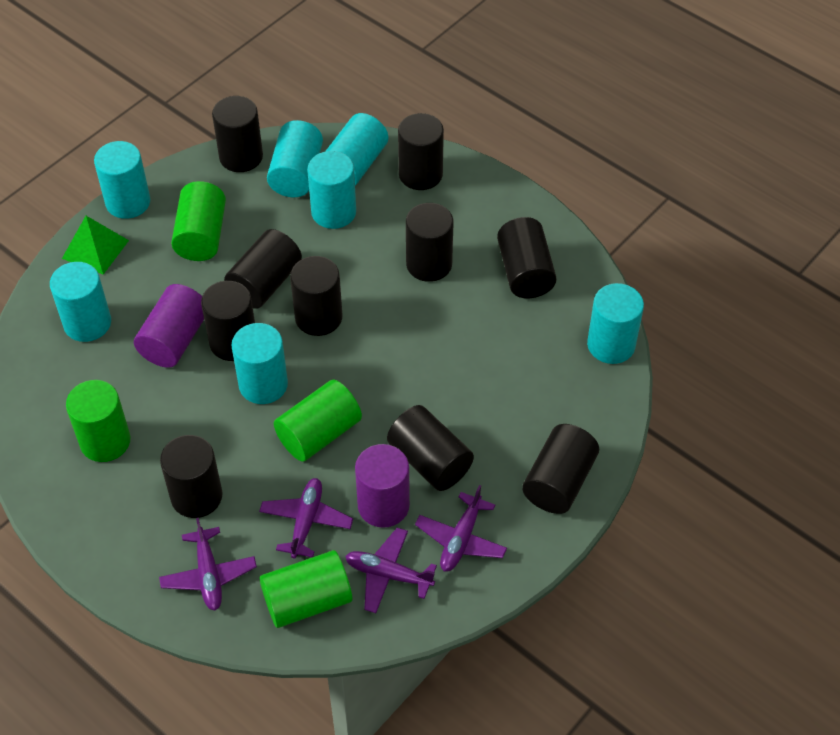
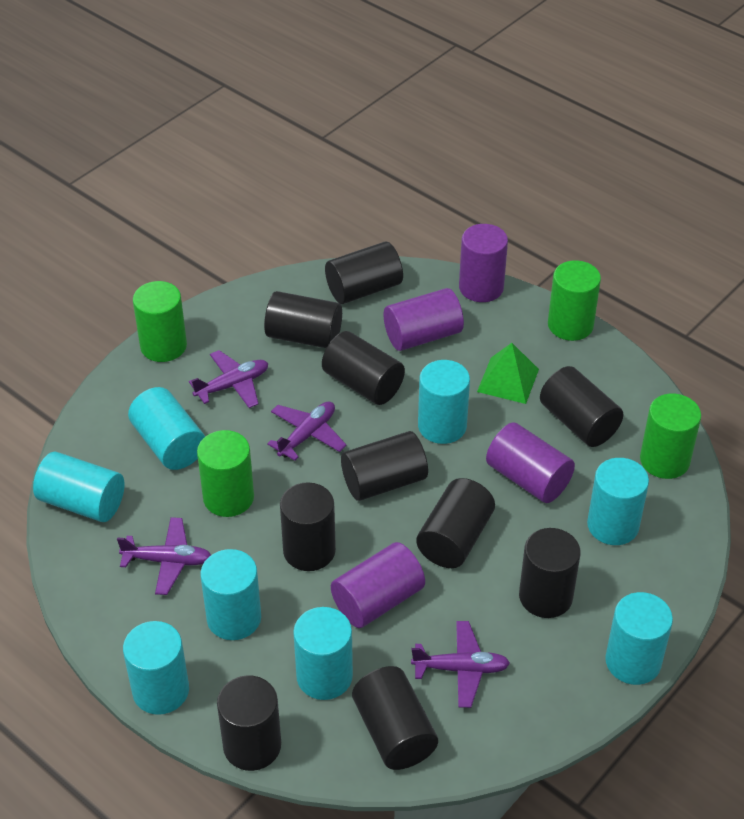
purple cylinder: [134,284,204,368] [355,444,410,528] = 2 -> [331,542,425,628] [384,288,464,351] [459,224,508,302] [486,423,575,503] = 4
turquoise cylinder: [50,262,111,342] [94,141,150,219] [231,323,288,404] [267,120,323,197] [307,151,356,229] [326,113,388,186] [587,283,644,364] = 7 -> [33,452,125,522] [123,621,189,715] [128,387,205,470] [200,549,261,640] [293,607,353,700] [418,360,470,444] [587,458,649,545] [605,592,673,685] = 8

